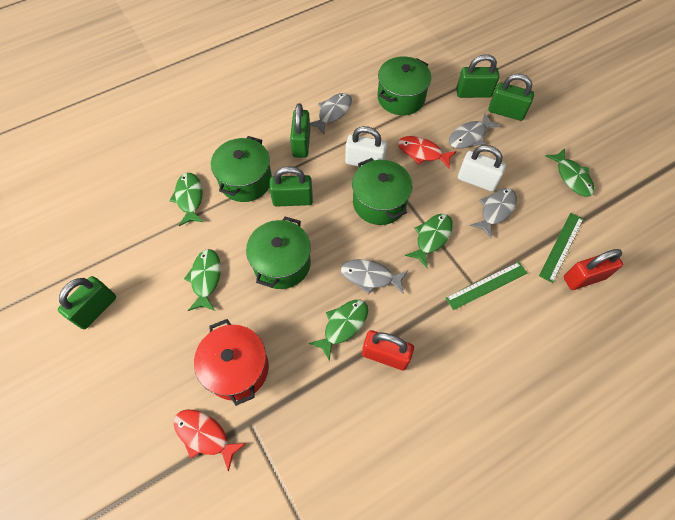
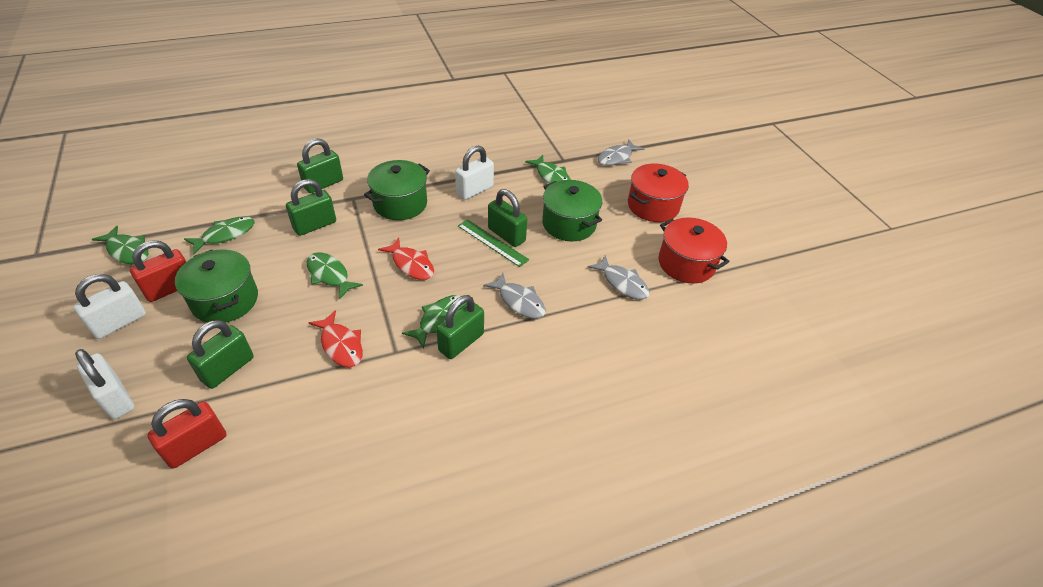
green pot: [211,136,272,202] [246,216,311,289] [352,158,412,225] [378,57,431,115] = 4 -> [175,249,258,323] [364,160,430,220] [542,180,602,241] = 3
green ruler: [446,262,527,310] [539,213,583,283] = 2 -> [458,219,529,267] = 1
grey fish: [310,93,352,134] [341,259,408,294] [449,113,500,149] [470,188,517,239] = 4 -> [483,273,546,319] [587,255,650,300] [598,140,644,166] = 3
red pot: [194,319,269,406] = 1 -> [628,164,689,222] [659,218,729,283] = 2
white padlock: [345,126,387,166] [458,145,506,192] = 2 -> [73,274,146,339] [75,349,135,419] [455,146,494,200] = 3

